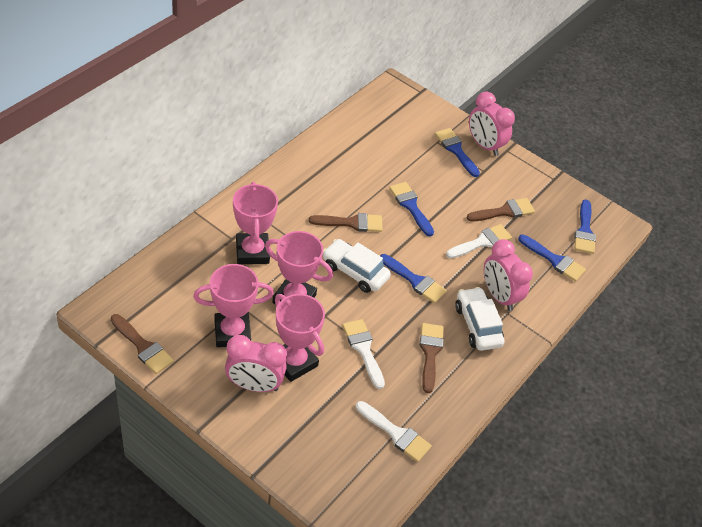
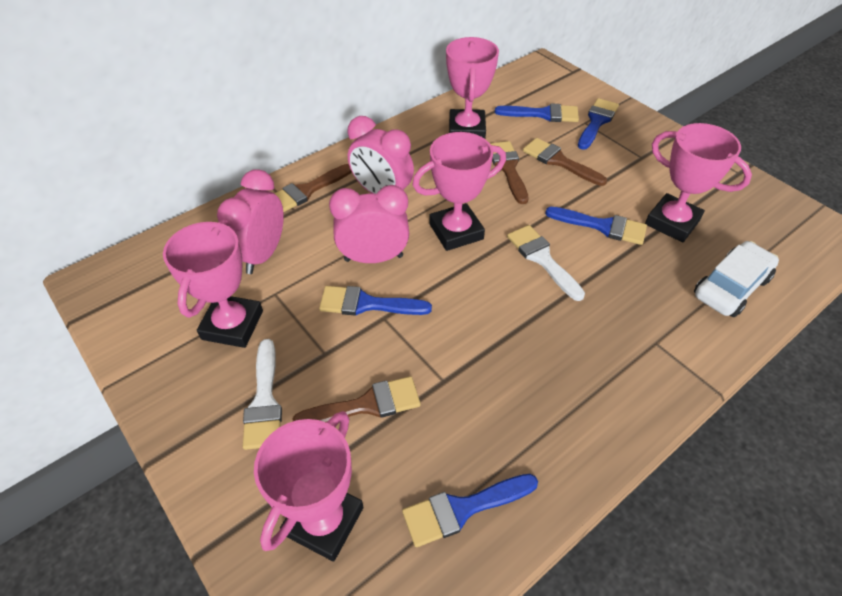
pink trophy: [193,264,274,347] [233,182,278,264] [265,231,333,305] [275,294,325,382] = 4 -> [163,219,263,348] [254,411,364,561] [412,132,506,251] [446,37,499,139] [645,123,752,242] = 5
white brush: [342,319,385,389] [356,401,432,462] [446,224,512,259] = 3 -> [243,339,282,450] [507,225,585,301] = 2
white car: [323,239,391,293] [455,287,505,351] = 2 -> [694,241,779,317] = 1

